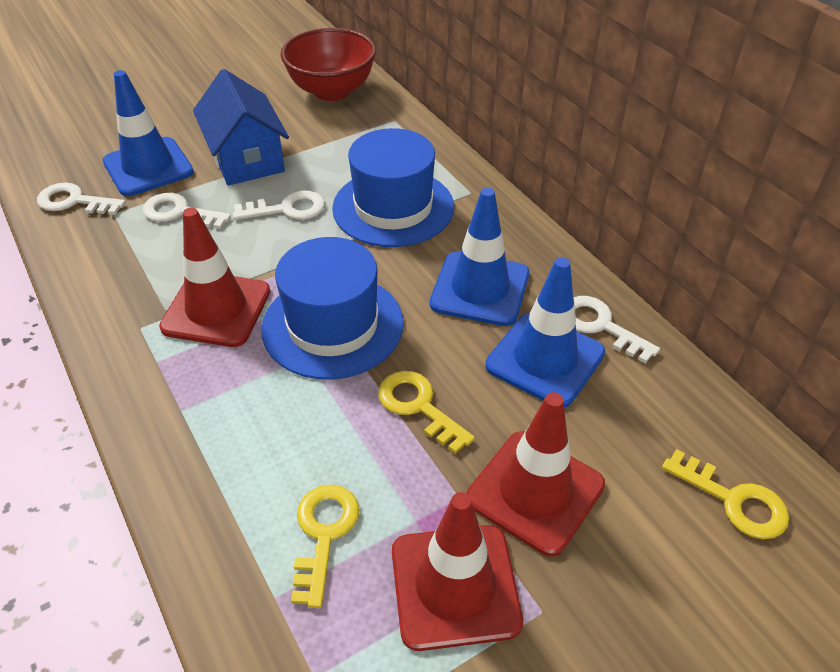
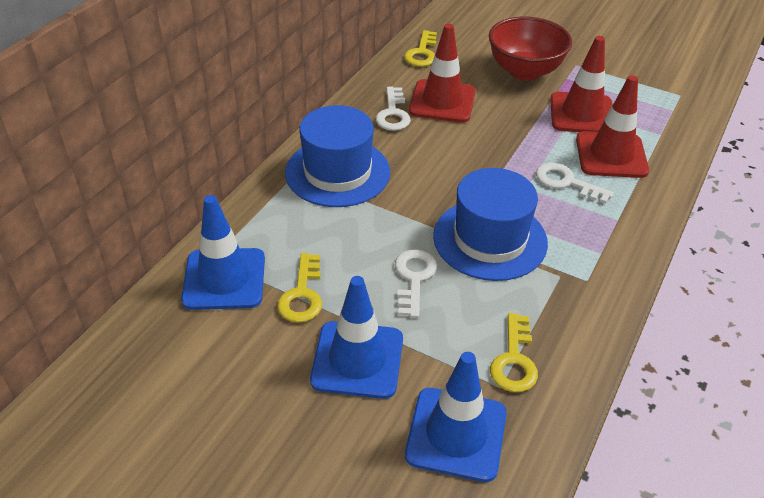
blue house: [193,69,289,186] = 1 -> none = 0
white key: [37,182,126,215] [143,193,231,229] [233,190,325,220] [573,296,660,363] = 4 -> [376,87,411,131] [395,249,437,318] [536,163,614,204] = 3

